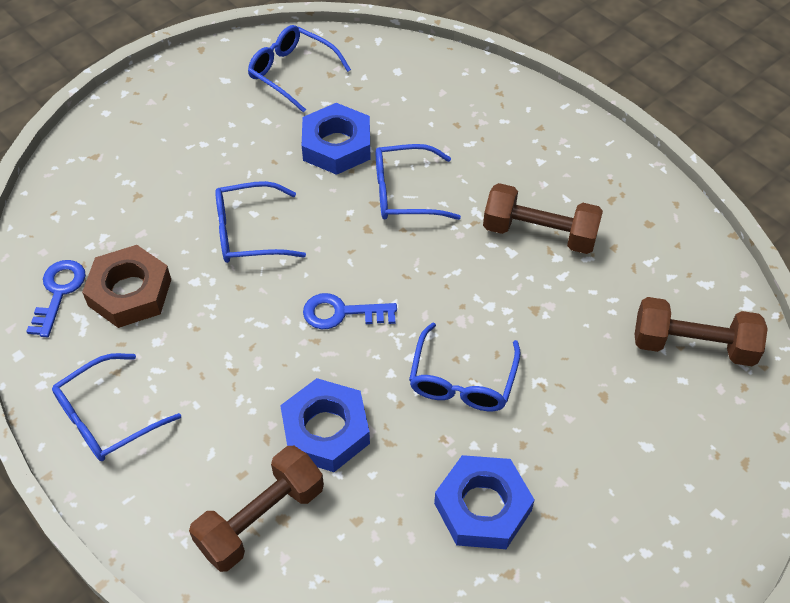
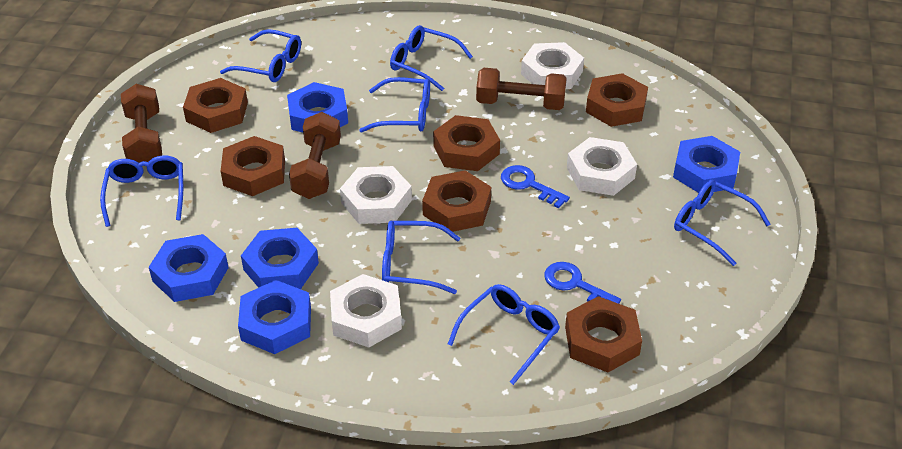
blue glasses: [52,353,181,461] [215,181,306,263] [248,25,351,113] [376,144,461,220] [409,322,521,411] = 5 -> [100,155,183,227] [220,29,301,82] [359,77,430,133] [382,220,460,294] [390,25,473,91] [448,284,560,385] [674,179,771,266] = 7
blue nut: [280,378,370,472] [302,103,370,175] [434,455,534,549] = 3 -> [149,234,229,302] [238,280,311,354] [241,228,319,289] [287,82,348,132] [673,136,740,193] = 5
brown nut: [82,245,171,328] = 1 -> [183,78,248,133] [221,136,285,196] [422,170,491,232] [433,115,500,171] [565,296,642,372] [586,73,648,127] = 6
white nut: none = 0 -> [330,274,402,348] [340,166,412,224] [521,42,584,89] [567,137,637,196] = 4

